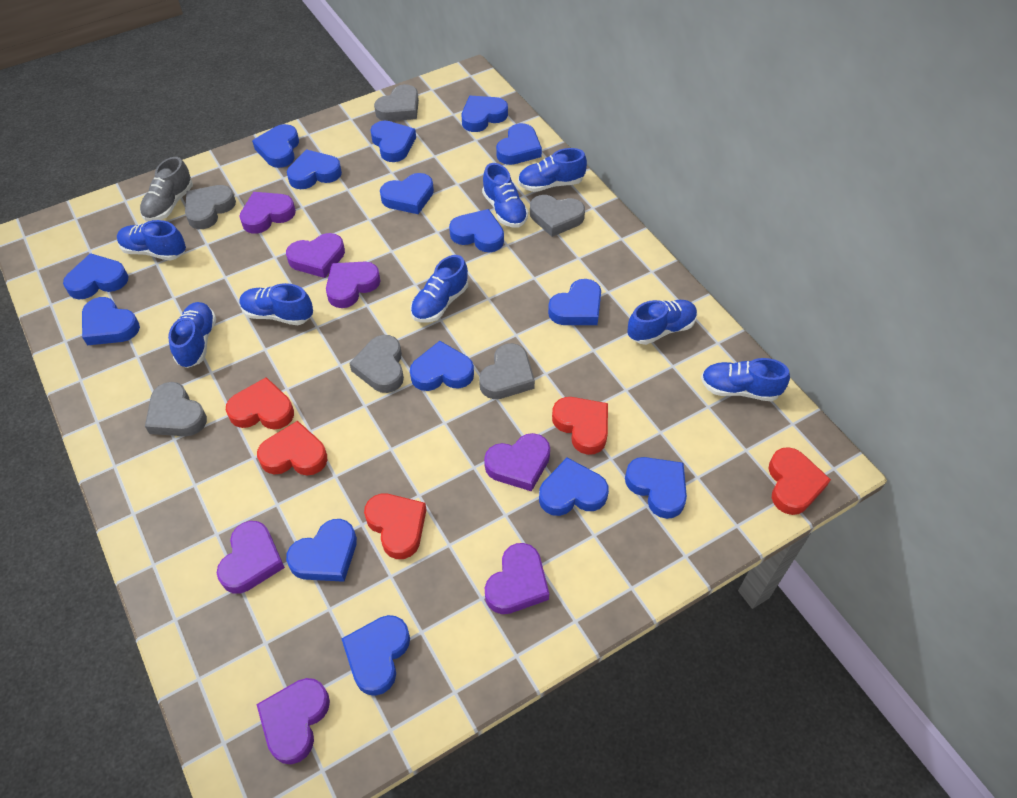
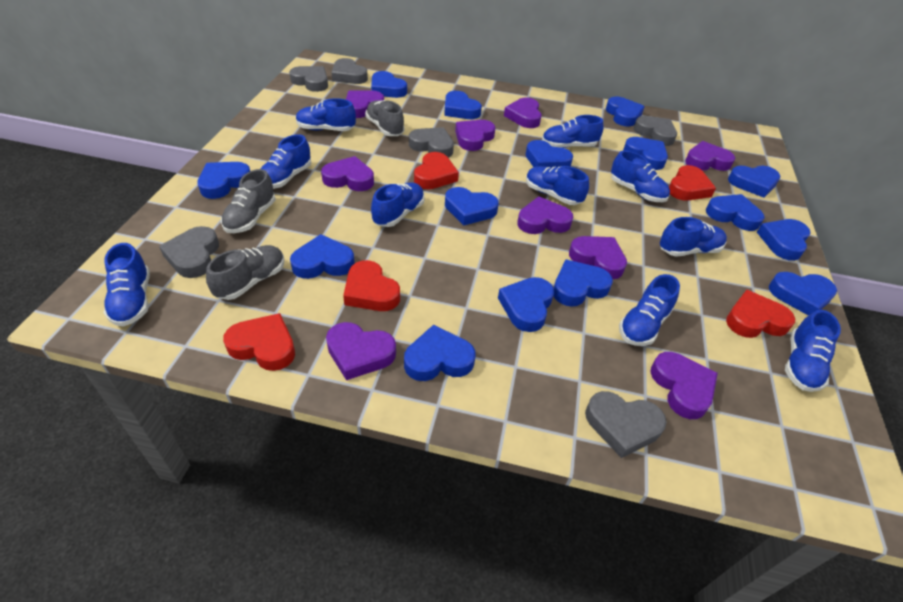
blue shoe: [117,220,186,261] [168,302,216,368] [240,283,313,325] [410,255,468,322] [482,163,528,228] [518,148,587,192] [627,300,697,345] [701,358,790,401] = 8 -> [104,243,150,326] [260,134,311,189] [296,98,356,131] [371,183,425,227] [526,166,589,205] [542,115,604,148] [611,151,670,202] [619,274,680,346] [660,217,727,257] [785,310,841,392] = 10
grey shoe: [140,157,193,221] = 1 -> [206,245,285,300] [221,169,276,233] [365,100,405,136] = 3
purple heart: [217,521,285,594] [239,192,296,234] [256,678,330,764] [286,233,345,278] [326,262,380,308] [484,433,550,492] [485,543,549,614] = 7 -> [321,156,374,191] [326,322,396,380] [346,91,384,118] [455,120,495,151] [504,97,542,128] [517,196,573,234] [569,236,627,279] [650,352,718,419] [685,141,735,171] = 9

